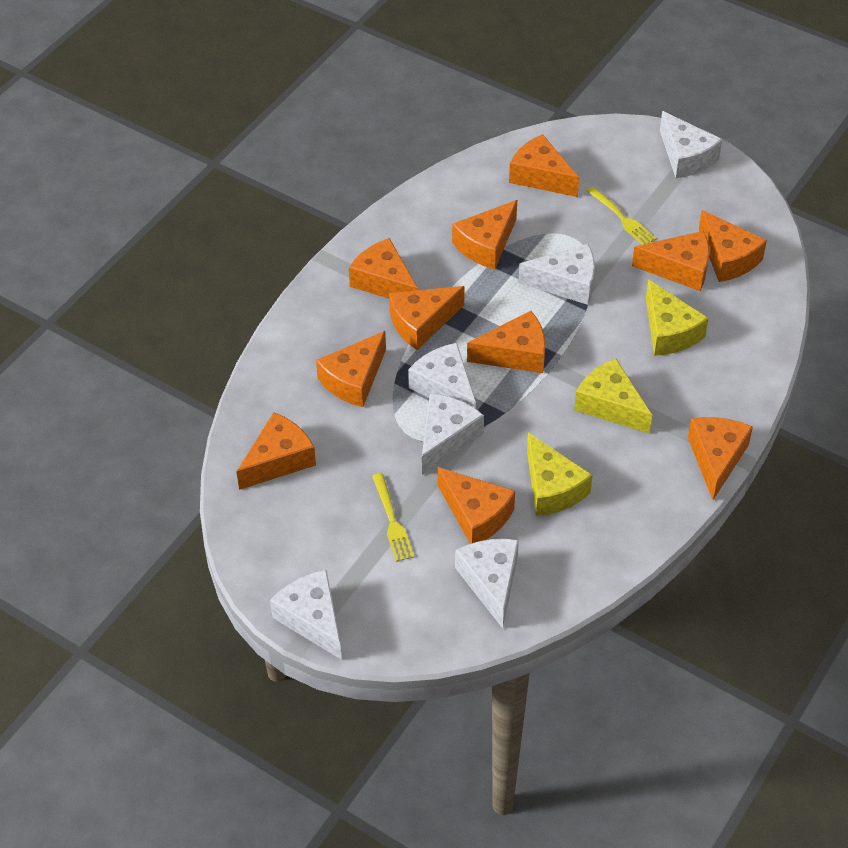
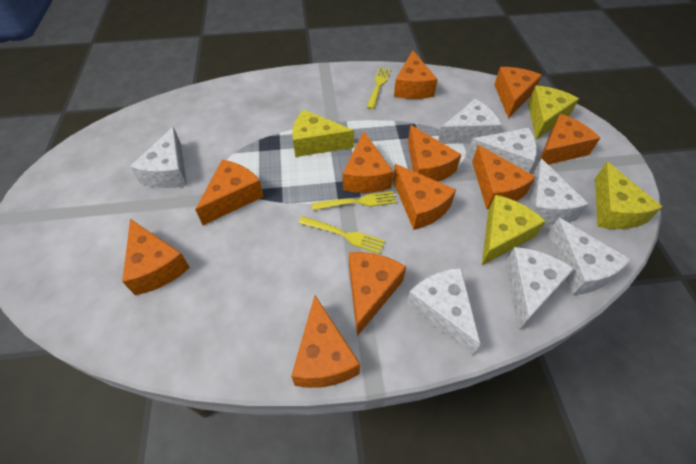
white cheese: [270,570,342,660] [408,343,476,408] [422,393,484,475] [455,539,519,628] [518,244,595,305] [660,111,722,178] = 6 -> [130,127,187,188] [406,268,481,355] [438,99,502,144] [467,128,537,173] [506,247,574,331] [528,158,588,225] [548,218,631,295] = 7
yellow cheese: [527,432,593,516] [574,358,652,434] [646,279,709,356] = 3 -> [292,110,354,157] [482,195,546,265] [528,86,579,139] [595,162,662,229] = 4
yellow fork: [372,473,414,562] [587,186,656,245] = 2 -> [299,216,385,254] [312,191,396,210] [367,67,390,109] = 3

